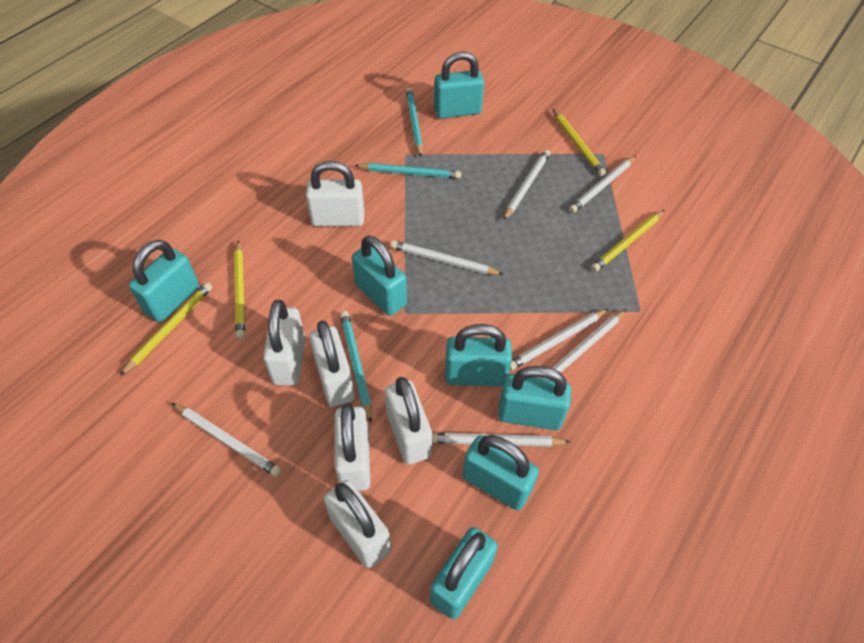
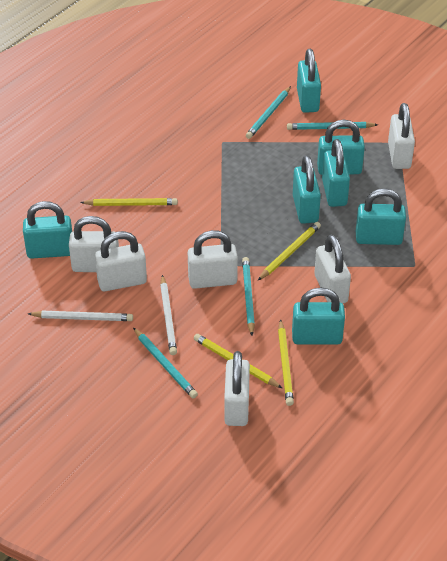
turquoise pencil: [340,311,372,423] [354,163,461,179] [406,88,423,157] = 3 -> [133,328,198,399] [242,257,255,336] [246,86,291,139] [287,122,378,130] = 4
white pencil: [172,403,281,477] [390,240,504,275] [432,433,570,447] [504,149,550,220] [510,309,608,370] [541,309,627,379] [569,156,636,213] = 7 -> [28,311,133,321] [160,275,177,355] = 2

